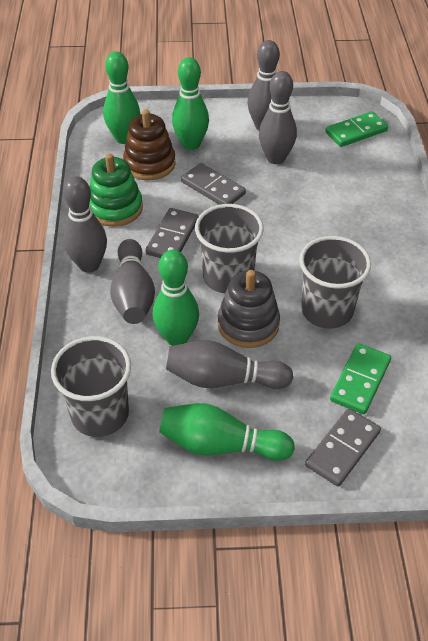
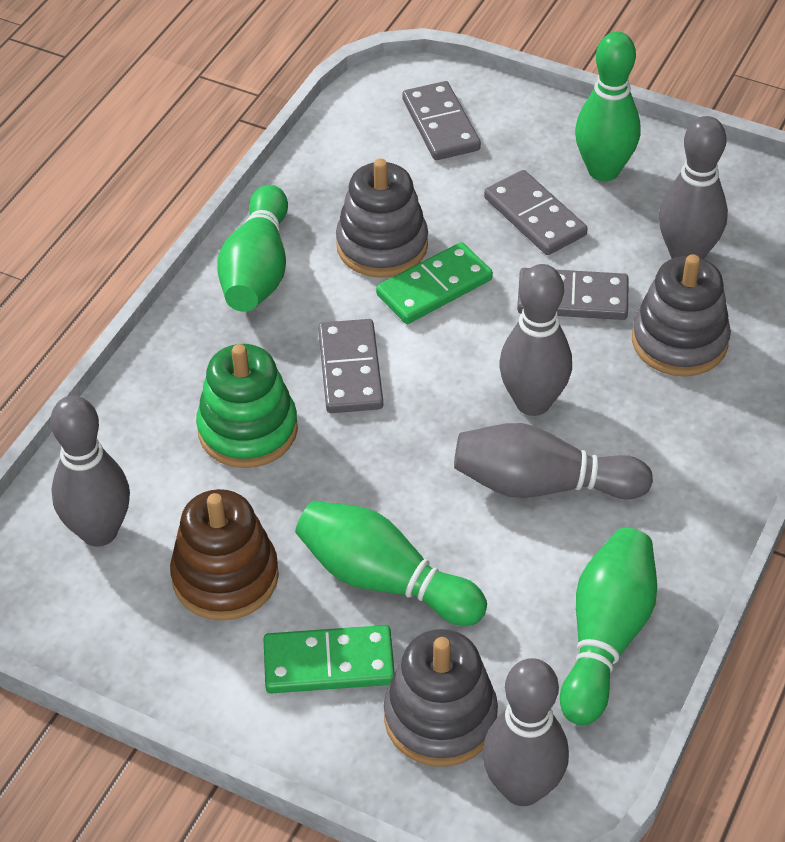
grey cup: [51,336,131,437] [195,204,264,293] [299,236,371,329] = 3 -> none = 0
grey domino: [145,208,199,258] [181,163,246,205] [305,408,381,487] = 3 -> [318,319,383,413] [402,81,481,160] [484,170,587,255] [517,268,629,320] = 4
grey stacking toy: [218,270,280,348] = 1 -> [336,159,428,278] [384,629,498,767] [632,254,731,377] = 3

